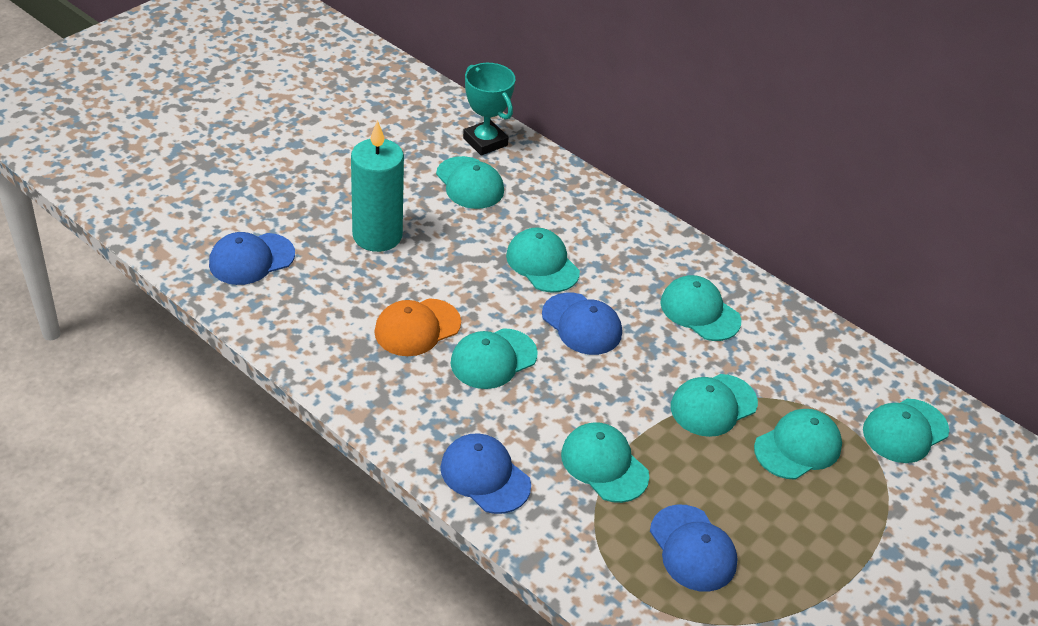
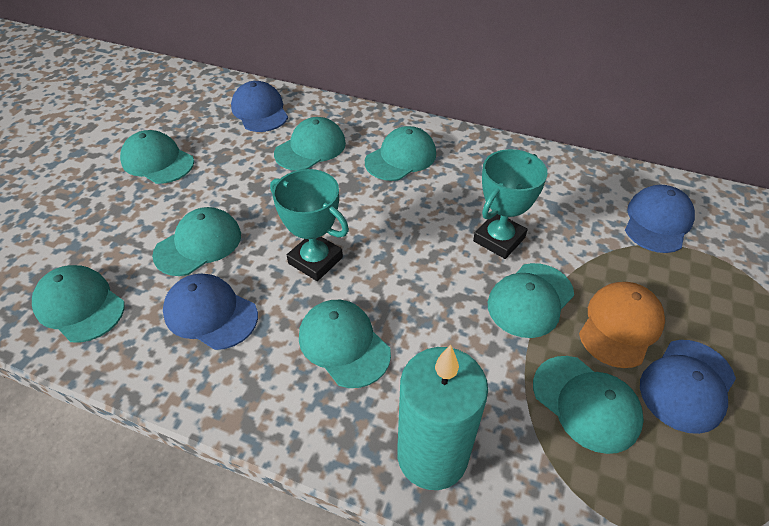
turquoise trophy: [463,63,515,155] = 1 -> [270,169,349,281] [473,149,548,259] = 2

